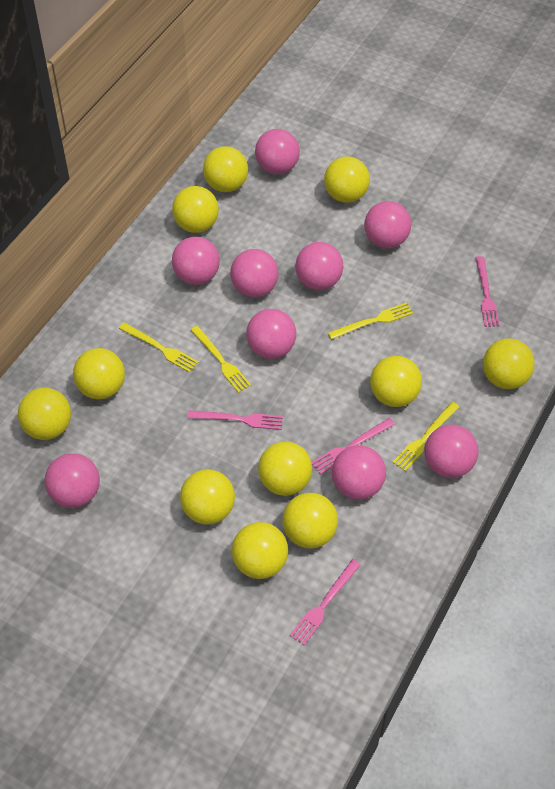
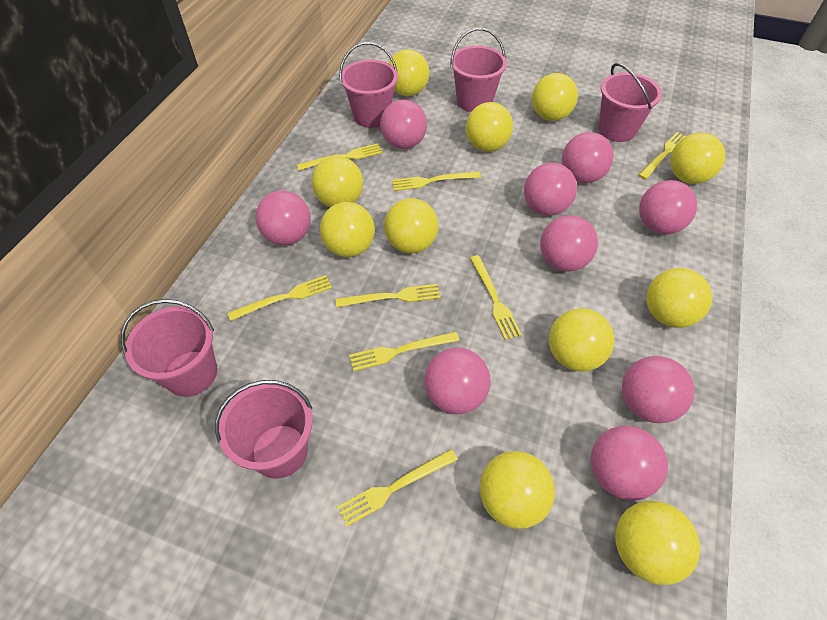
pink bucket: none = 0 -> [121,299,217,397] [215,380,312,479] [339,42,398,128] [450,28,507,112] [598,63,662,142] = 5
pink fork: [188,410,283,430] [290,559,361,645] [311,418,395,475] [475,256,500,327] = 4 -> none = 0
yellow fork: [119,323,198,373] [191,326,251,393] [328,303,413,340] [393,402,459,471] = 4 -> [228,275,332,321] [297,144,382,171] [336,284,440,308] [337,449,458,527] [349,332,459,371] [392,171,481,191] [470,255,522,340] [638,132,686,179] = 8

